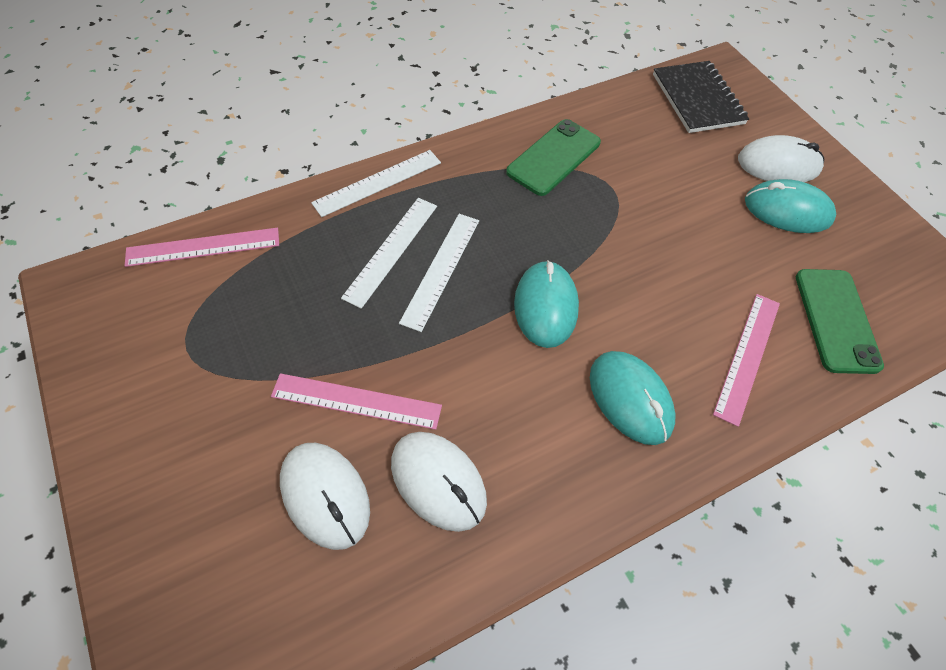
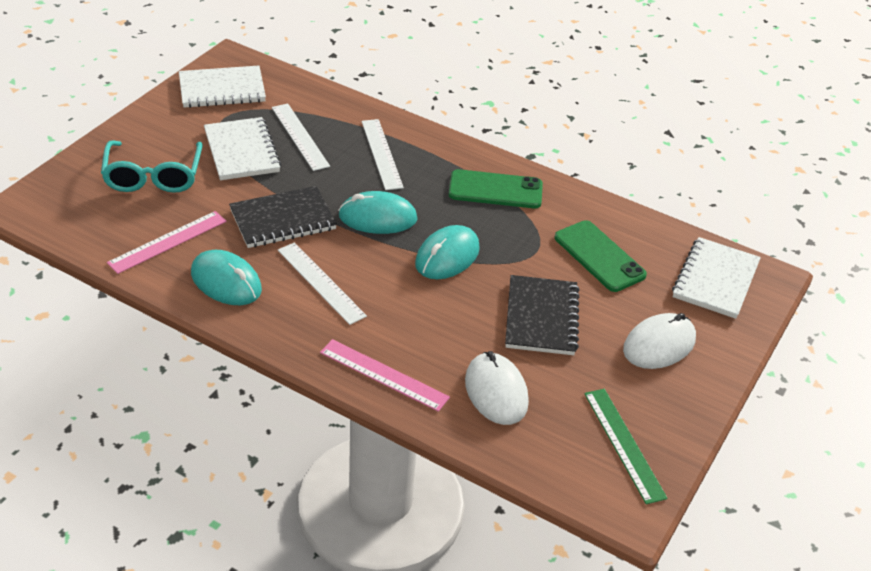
black notebook: [653,61,749,133] = 1 -> [229,186,337,248] [505,275,580,355] = 2
green ruler: none = 0 -> [584,389,668,504] = 1
pink ruler: [125,228,279,267] [271,373,442,430] [713,294,780,427] = 3 -> [107,211,227,274] [320,339,450,412] = 2
turquoise glasses: none = 0 -> [101,141,203,193] = 1
white mouse: [280,443,370,550] [391,432,487,532] [738,135,824,182] = 3 -> [465,351,529,425] [623,313,696,369] = 2
white notebook: none = 0 -> [179,66,266,108] [204,117,281,180] [672,237,761,319] = 3

